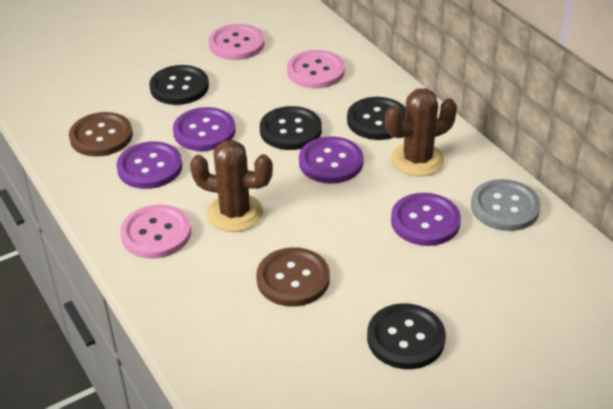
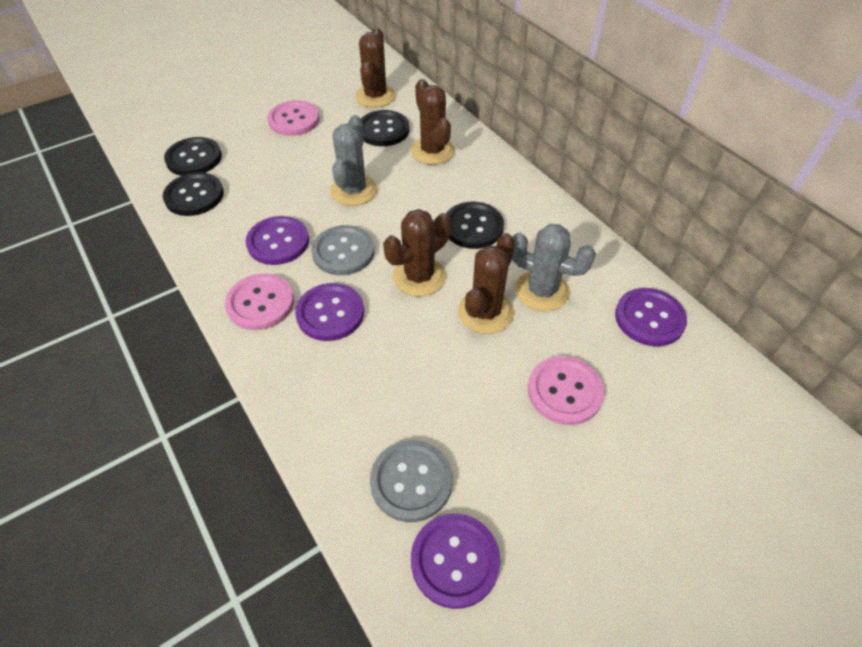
brown button: [69,112,133,157] [256,247,330,307] = 2 -> none = 0
brown cactus: [190,140,273,232] [385,88,457,177] = 2 -> [355,27,396,108] [383,209,451,297] [411,79,455,165] [458,233,515,334] = 4
grey button: [471,179,541,231] = 1 -> [311,225,375,275] [370,440,453,522] = 2
grey cactus: none = 0 -> [330,115,377,206] [512,224,596,312] = 2

